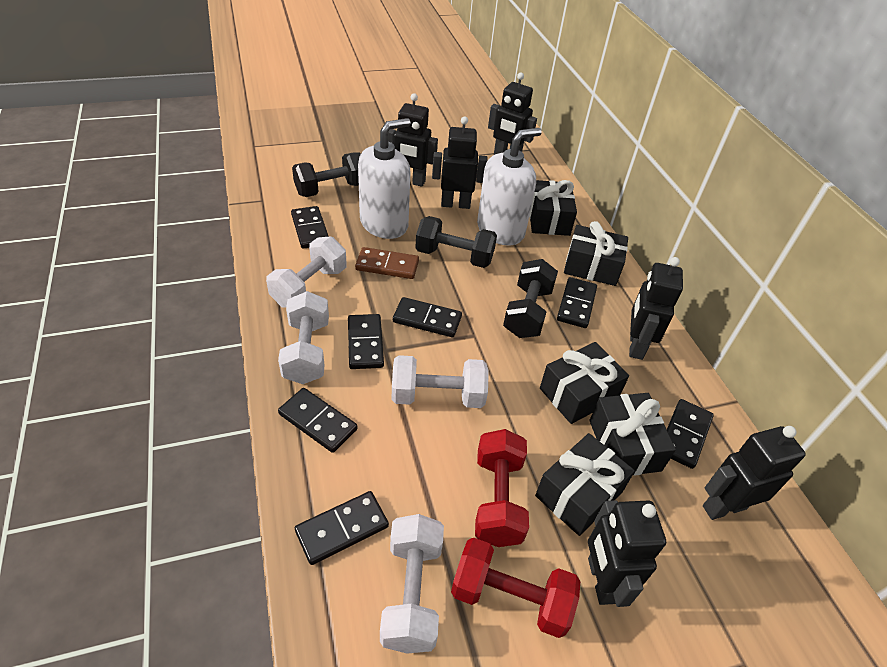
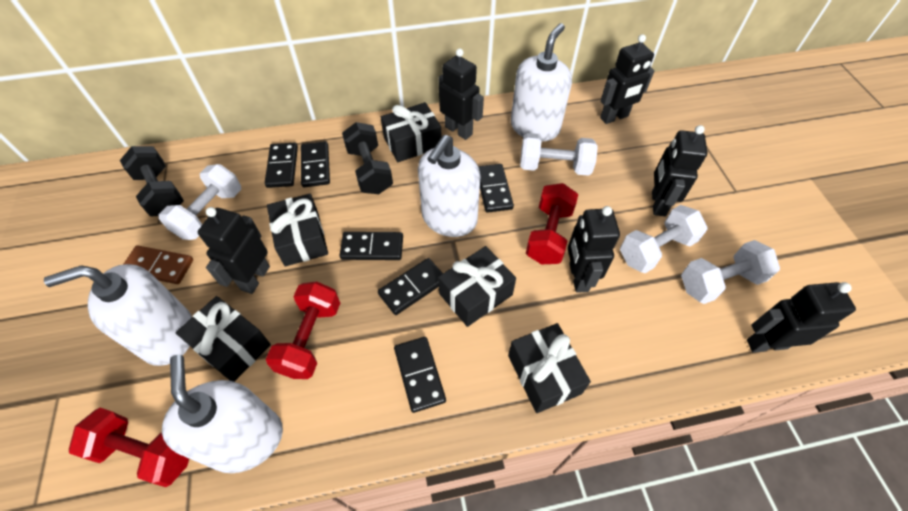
black domino: [278,388,357,453] [291,206,329,249] [295,491,389,565] [348,314,384,369] [393,297,462,337] [557,277,597,328] [667,399,714,469] = 7 -> [264,143,298,188] [301,141,330,187] [339,232,403,260] [378,258,443,315] [394,337,446,413] [478,164,514,213] = 6
black dumbbell: [292,152,361,197] [415,216,497,268] [503,259,558,338] = 3 -> [120,146,184,216] [342,122,393,194] = 2
red dumbbell: [451,538,580,638] [475,429,529,547] = 2 -> [69,408,189,487] [266,282,340,379] [526,183,578,265] = 3
white soap dispenser: [358,118,411,239] [477,128,542,246] = 2 -> [44,264,192,366] [162,355,283,473] [418,135,481,237] [511,23,572,141] = 4

